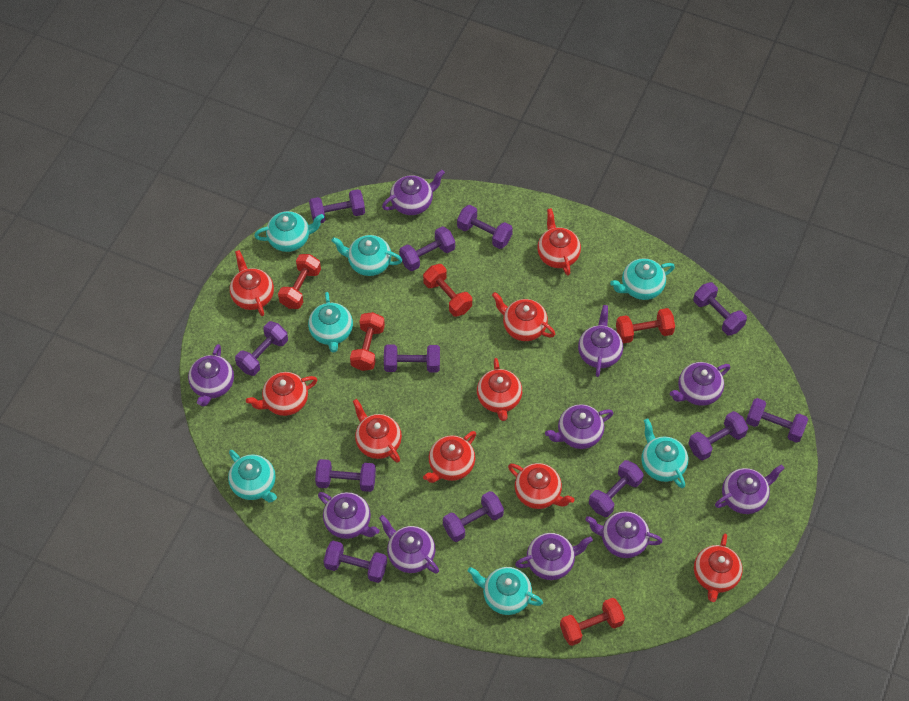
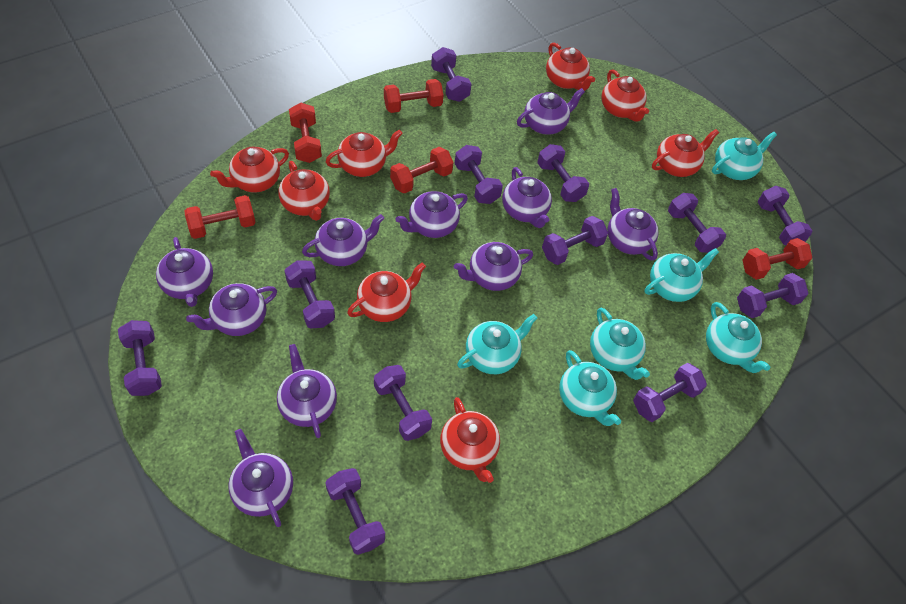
red teapot: [230,250,274,316] [246,372,318,416] [353,399,402,463] [423,431,476,483] [477,358,522,421] [492,292,555,341] [508,463,575,509] [537,208,581,275] [694,534,743,602] = 9 -> [210,147,289,192] [278,161,330,221] [326,130,403,177] [347,263,426,322] [440,397,500,483] [546,43,595,91] [601,70,649,122] [652,129,719,177] = 8
turquoise teapot: [228,450,277,502] [254,211,324,252] [308,292,353,352] [331,235,402,276] [468,567,543,615] [610,258,675,300] [641,419,688,488] = 7 -> [457,314,537,374] [559,350,621,426] [590,308,650,380] [644,248,719,302] [706,302,770,373] [712,132,777,180] = 6

